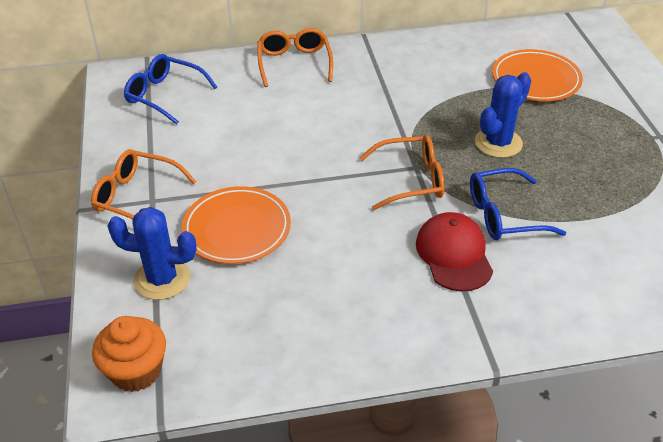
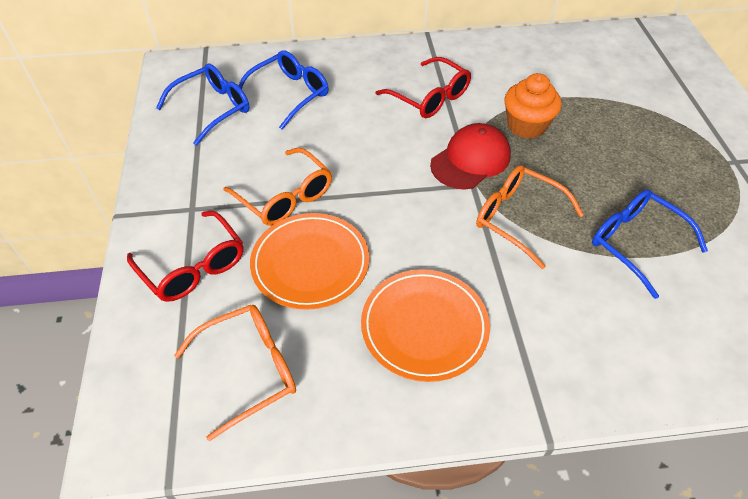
blue cactus: [108,207,197,300] [475,72,531,158] = 2 -> none = 0
blue glasses: [124,54,217,125] [470,168,566,240] = 2 -> [156,63,250,146] [238,50,329,130] [592,189,708,299] = 3
red glasses: none = 0 -> [127,211,244,302] [375,57,471,118] = 2

